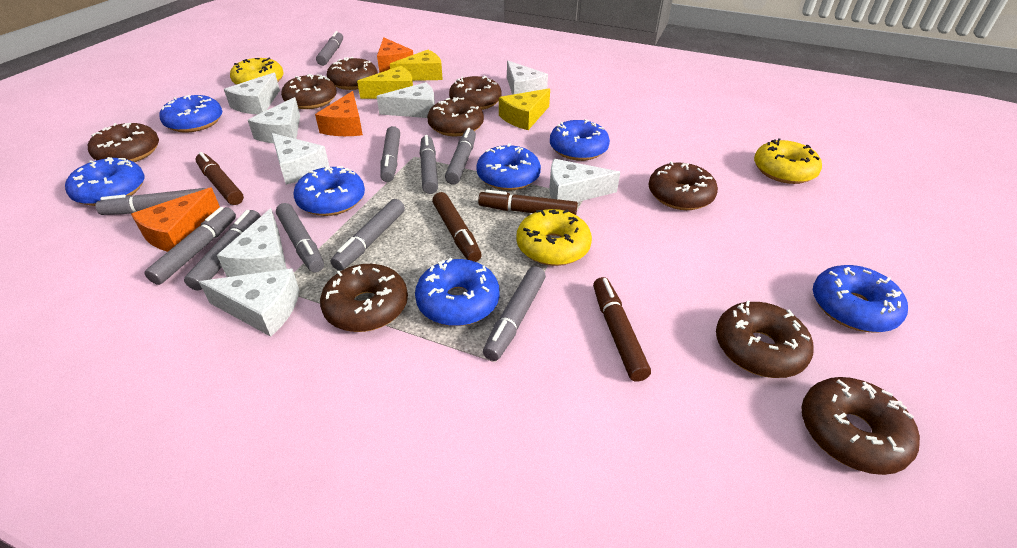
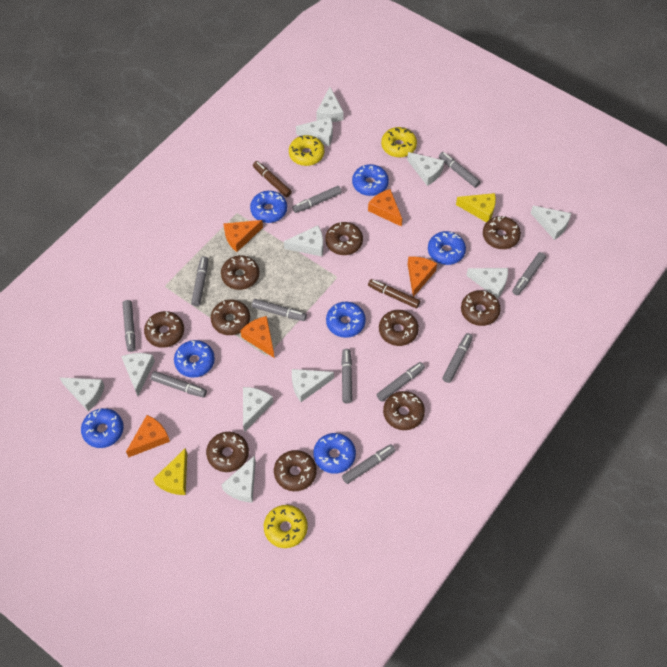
brown donut: [88,123,159,162] [281,74,337,109] [320,264,408,332] [327,57,378,90] [427,97,484,137] [449,76,502,110] [649,161,718,210] [716,300,814,378] [801,377,920,475] = 9 -> [144,311,184,348] [206,432,249,472] [211,299,250,335] [221,255,259,290] [274,450,317,491] [325,222,363,255] [379,310,419,346] [383,391,425,430] [461,290,501,326] [483,216,521,249] = 10
brown marker: [195,152,244,205] [432,192,482,262] [478,189,578,215] [593,277,651,382] = 4 -> [253,161,292,197] [368,279,420,308] = 2
grey marker: [96,188,205,215] [144,207,236,285] [184,210,261,291] [276,203,324,272] [316,31,343,66] [331,199,405,271] [380,126,400,182] [420,135,438,194] [445,128,476,185] [483,266,546,361] = 10 -> [123,300,135,352] [151,371,207,398] [191,256,208,306] [252,299,307,321] [293,186,342,213] [341,349,352,403] [342,444,395,484] [377,362,425,402] [439,152,480,188] [442,333,473,383] [512,252,546,295] = 11
orange cheese: [131,188,220,252] [315,91,363,136] [377,37,413,73] = 3 -> [126,415,170,457] [223,220,263,252] [241,316,274,358] [368,189,402,227] [408,257,437,297] = 5
white cheese: [199,268,299,337] [217,208,287,277] [224,73,280,114] [248,97,300,143] [271,133,329,185] [377,82,435,118] [507,60,548,95] [549,159,620,202] = 8 -> [60,378,104,411] [121,353,155,396] [221,455,256,503] [243,387,273,432] [284,225,323,257] [292,369,334,402] [296,117,333,146] [316,87,344,122] [407,152,445,186] [466,268,508,299] [531,206,571,240] = 11
yellow cheese: [357,66,413,99] [390,50,443,81] [499,88,550,130] = 3 -> [153,448,187,495] [456,193,496,222] = 2

